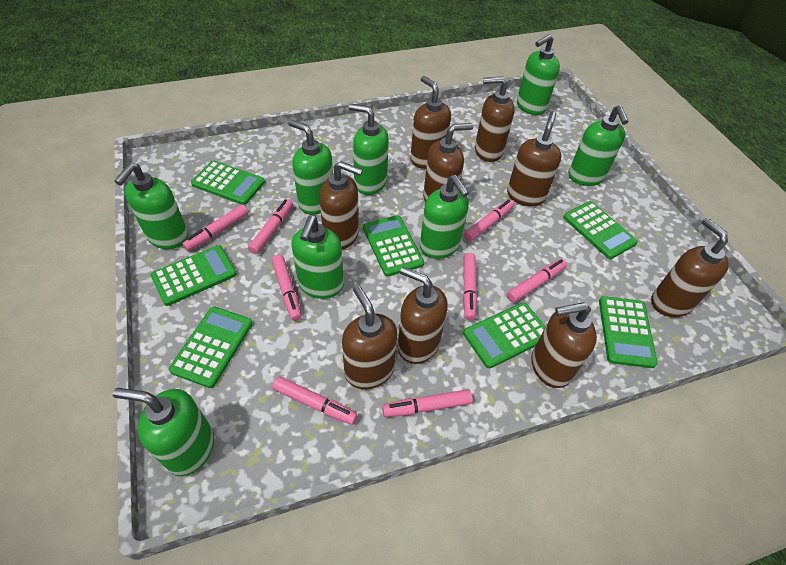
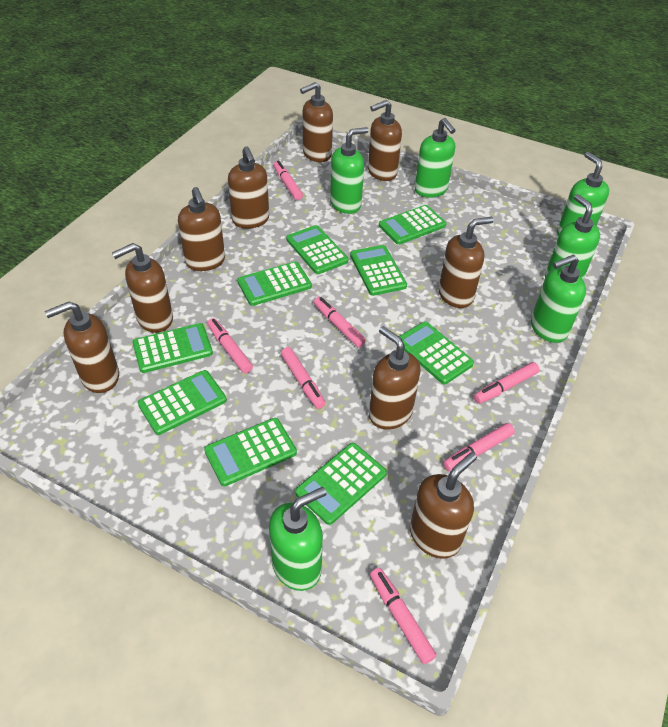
green calculator: [151,245,237,306] [169,307,253,388] [191,161,265,205] [363,215,424,277] [463,302,545,368] [563,201,638,259] [599,296,658,368] = 7 -> [132,323,213,373] [138,370,227,435] [204,418,297,486] [237,261,312,306] [286,225,348,274] [295,443,387,525] [350,245,407,296] [379,205,446,245] [399,322,474,384] = 9
green soap dispenser: [113,388,214,476] [114,163,189,249] [288,120,333,215] [291,216,344,299] [349,104,389,195] [420,175,469,259] [517,34,560,115] [568,105,629,186] = 8 -> [269,487,327,591] [330,127,368,214] [415,118,456,198] [531,255,586,343] [545,194,600,280] [557,152,609,236] = 6
pink marker: [183,204,248,251] [248,199,293,254] [272,254,302,321] [272,377,358,425] [382,389,473,417] [463,199,514,242] [463,253,477,320] [507,259,567,303] = 8 -> [207,318,253,373] [273,160,303,200] [281,347,326,409] [314,297,366,347] [370,568,436,664] [443,423,515,471] [474,362,540,404] = 7

